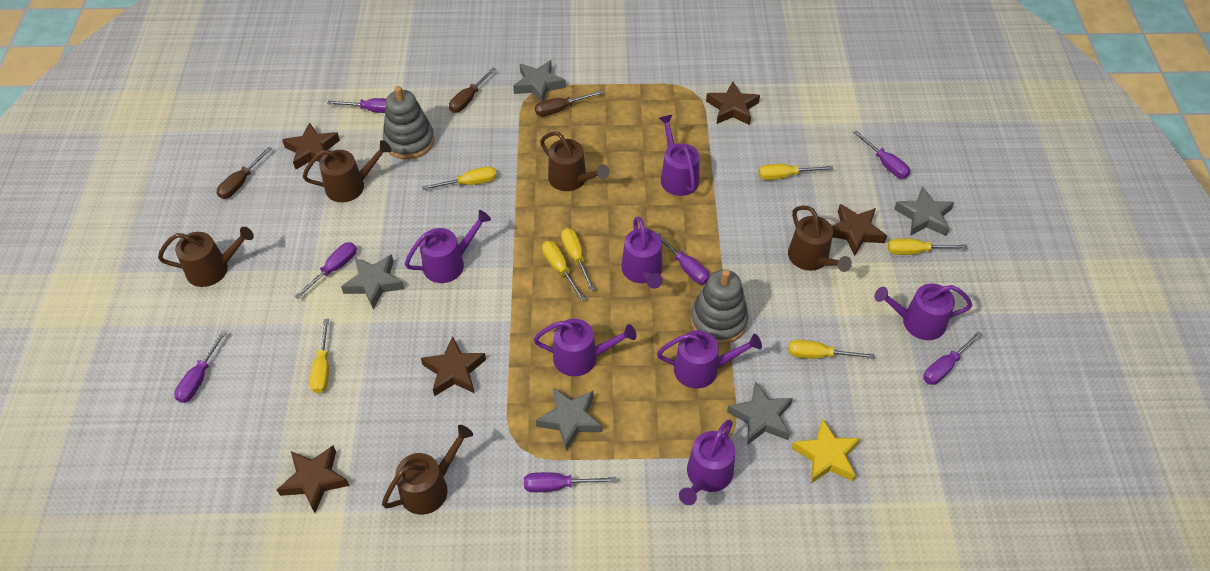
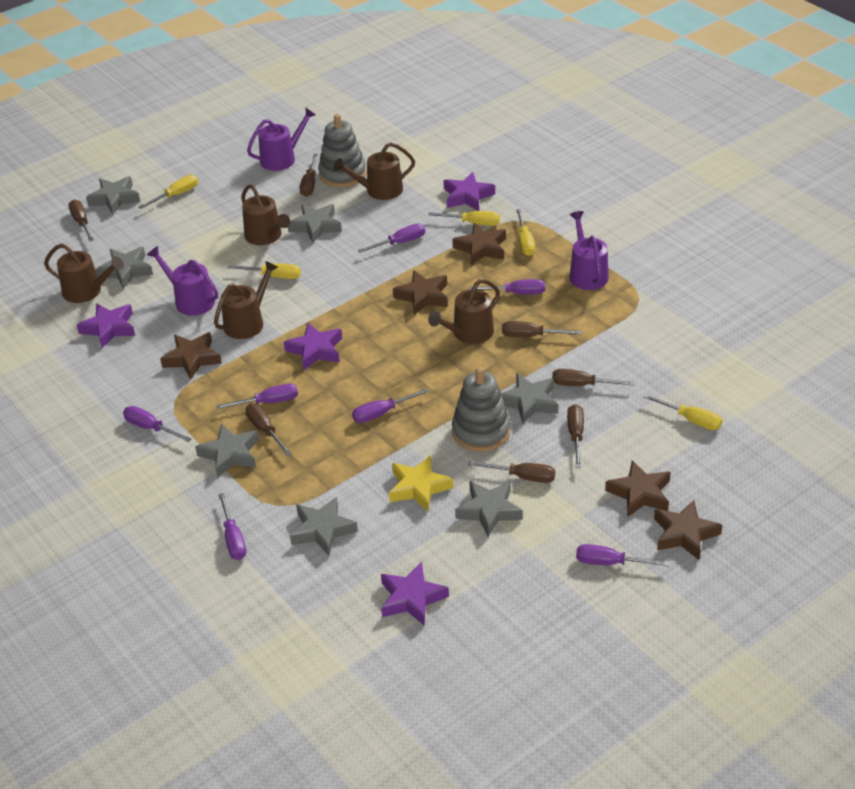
brown screwdriver: [216,147,272,199] [449,67,496,113] [535,90,603,116] = 3 -> [68,200,94,241] [246,403,292,456] [300,154,318,197] [469,461,555,483] [502,321,581,337] [552,369,635,386] [567,404,584,468] = 7
grey star: [341,254,404,309] [513,60,566,102] [536,387,602,451] [727,381,793,445] [894,186,954,236] = 5 -> [86,176,140,215] [95,247,153,289] [195,424,259,478] [288,204,342,243] [290,497,358,556] [455,481,523,537] [501,373,558,424] = 7
purple star: none = 0 -> [77,303,135,348] [284,323,342,370] [381,562,449,625] [444,172,495,211] = 4
purple watering can: [405,210,491,283] [533,319,636,376] [621,217,663,289] [657,330,762,389] [659,115,699,196] [679,419,735,505] [874,283,972,340] = 7 -> [147,246,218,316] [247,108,316,171] [569,211,609,290] = 3
yellow screwdriver: [310,319,329,394] [422,166,497,190] [542,241,586,301] [561,228,595,291] [759,164,833,180] [788,340,874,359] [888,238,968,255] = 7 -> [138,175,198,209] [227,264,301,279] [428,211,500,226] [516,209,535,256] [643,394,722,430] = 5

